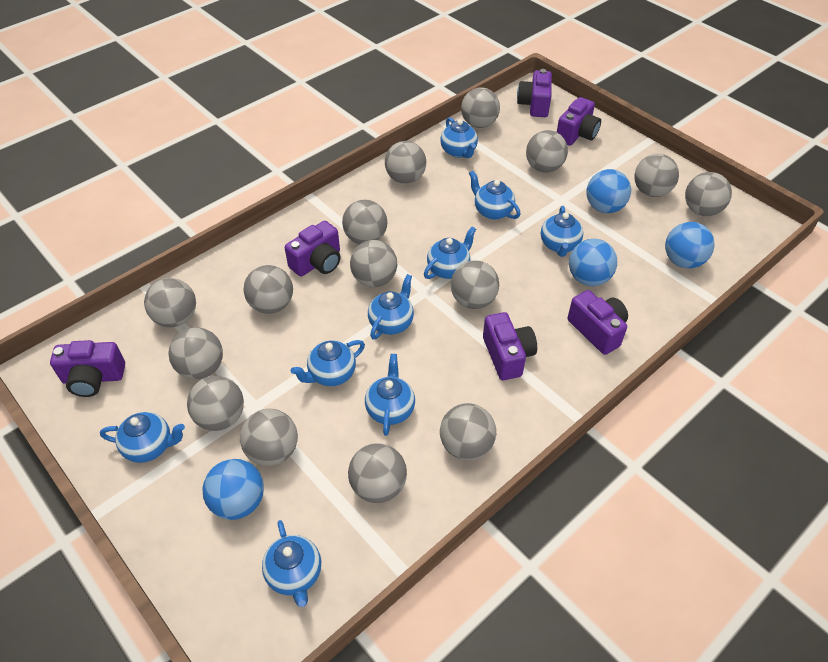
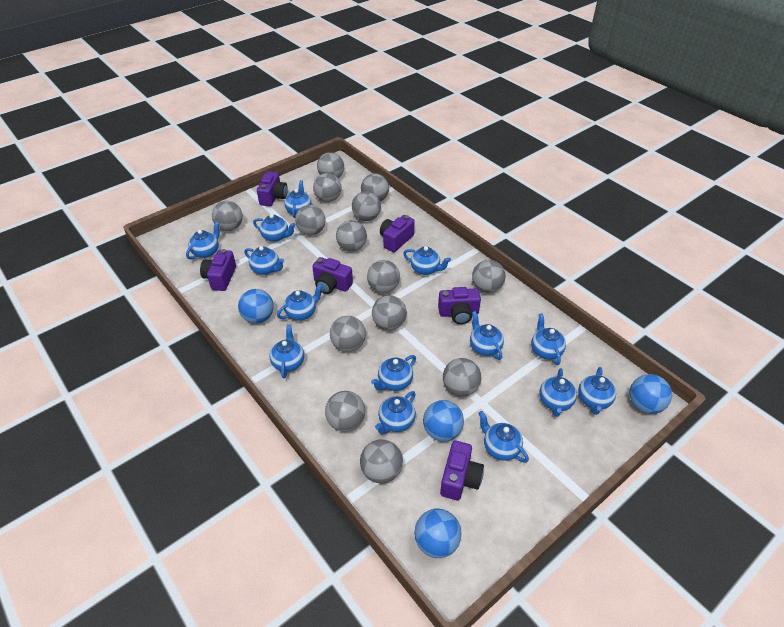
blue teapot: [100,412,185,463] [262,520,321,607] [291,340,365,386] [365,354,415,436] [368,274,414,340] [424,226,476,279] [440,117,478,158] [469,171,520,220] [541,206,583,257] = 9 -> [186,221,220,259] [244,246,284,275] [253,214,296,242] [270,324,304,378] [277,284,323,321] [284,180,312,218] [371,355,416,391] [375,391,416,434] [403,246,451,275] [470,311,504,360] [478,411,529,463] [531,313,566,365] [539,368,577,417] [578,367,616,415] = 14
grey ball: [144,278,196,327] [168,327,223,380] [187,376,244,431] [240,409,298,466] [243,265,293,314] [342,200,387,244] [348,443,407,503] [350,240,397,287] [385,141,426,184] [440,403,496,460] [451,260,499,309] [461,87,500,128] [526,130,568,173] [634,154,679,197] [685,172,732,216] = 15 -> [212,201,243,231] [295,205,326,235] [313,173,341,202] [317,152,344,178] [325,391,365,432] [330,316,366,352] [336,220,367,251] [352,191,381,221] [360,439,403,484] [361,174,389,201] [367,260,400,293] [372,295,407,330] [443,358,481,397] [472,260,505,293] = 14

